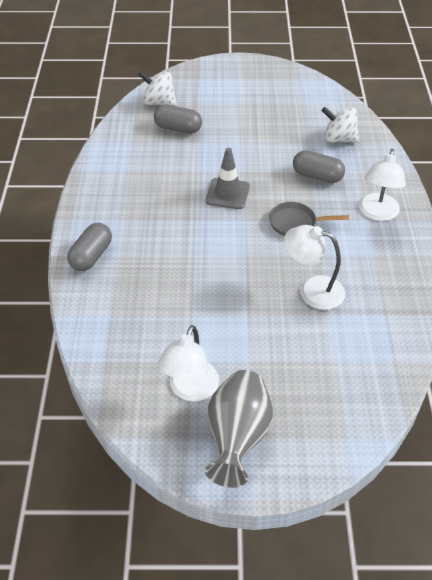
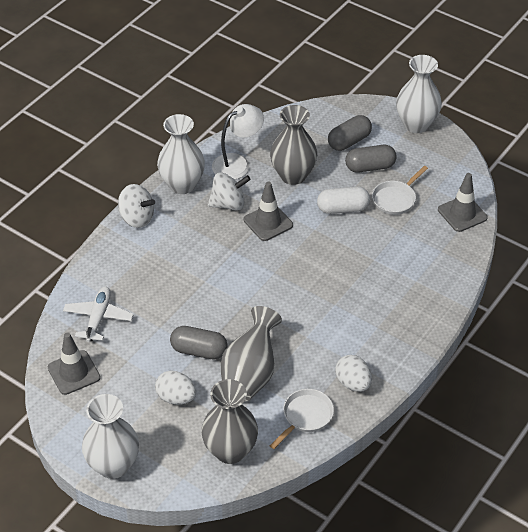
grey pan: [269,202,349,236] = 1 -> none = 0
grey traffic cone: [206,148,250,209] = 1 -> [48,332,100,395] [244,182,293,241] [438,173,488,232] = 3
grey vase: [205,370,273,488] = 1 -> [201,379,258,464] [221,306,282,401] [270,105,317,185] = 3
white capsule: none = 0 -> [317,186,370,214] = 1
white egg: none = 0 -> [155,370,196,405] [335,355,372,392] = 2
white lamp: [158,325,219,401] [284,225,345,310] [359,149,406,221] = 3 -> [212,104,264,180] = 1
white pan: none = 0 -> [270,389,334,449] [372,166,428,215] = 2
white plane: none = 0 -> [63,287,134,342] = 1
white vase: none = 0 -> [82,394,139,479] [157,114,205,194] [396,55,442,133] = 3

